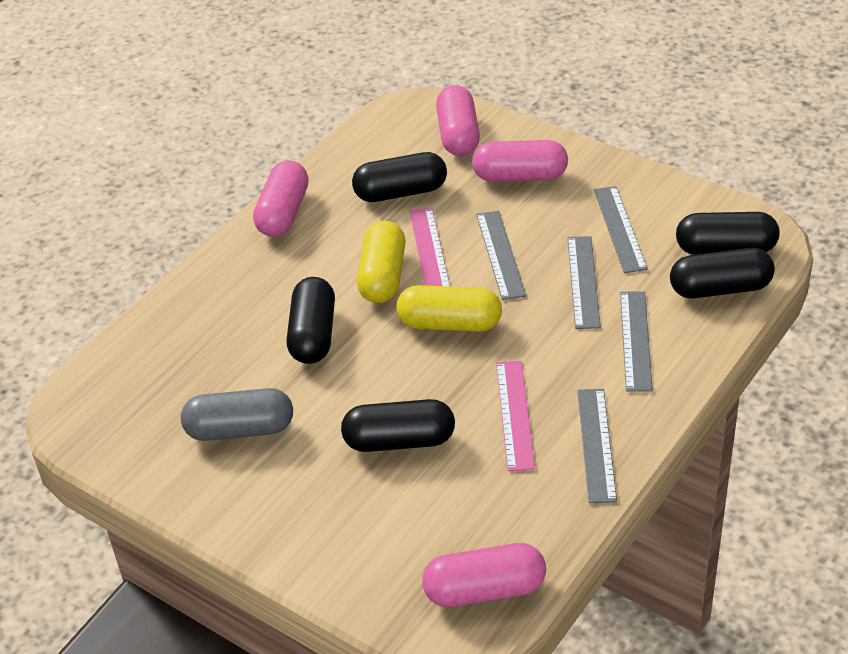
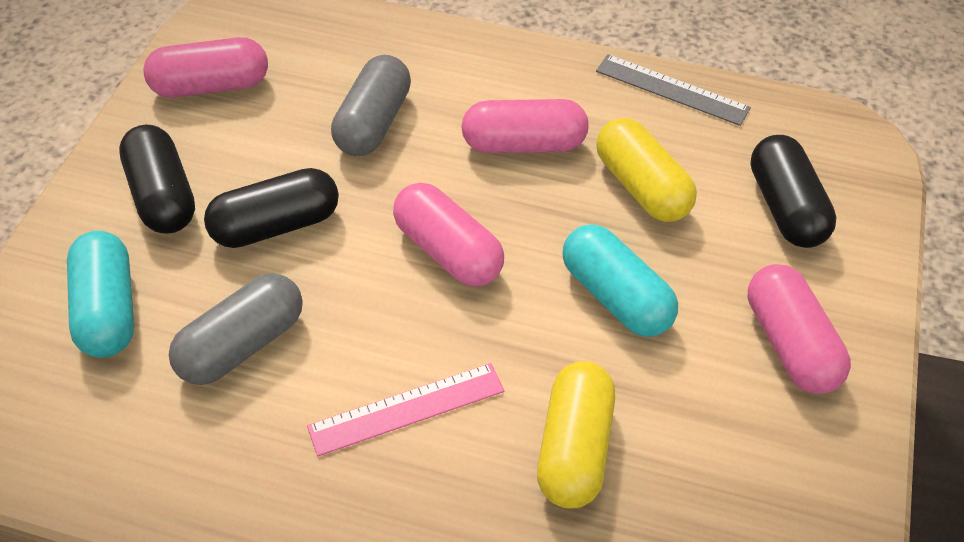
black capsule: [287,277,335,364] [341,399,455,452] [352,152,447,202] [670,248,775,298] [676,212,780,255] = 5 -> [119,125,195,233] [204,168,339,248] [750,135,837,248] = 3
grey capsule: [181,388,293,441] = 1 -> [169,274,303,385] [331,55,411,156] = 2
grey ruler: [476,211,526,300] [568,236,601,329] [577,389,617,503] [594,186,648,273] [620,292,653,392] = 5 -> [596,54,751,126] = 1
pink ruler: [409,208,450,287] [496,361,535,471] = 2 -> [307,363,504,456] = 1
turquoise capsule: none = 0 -> [67,231,134,358] [563,224,678,337] = 2

